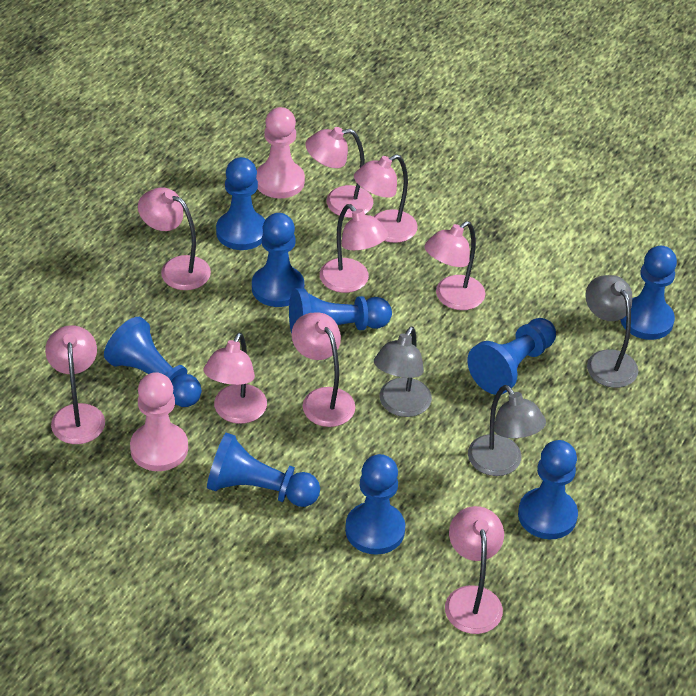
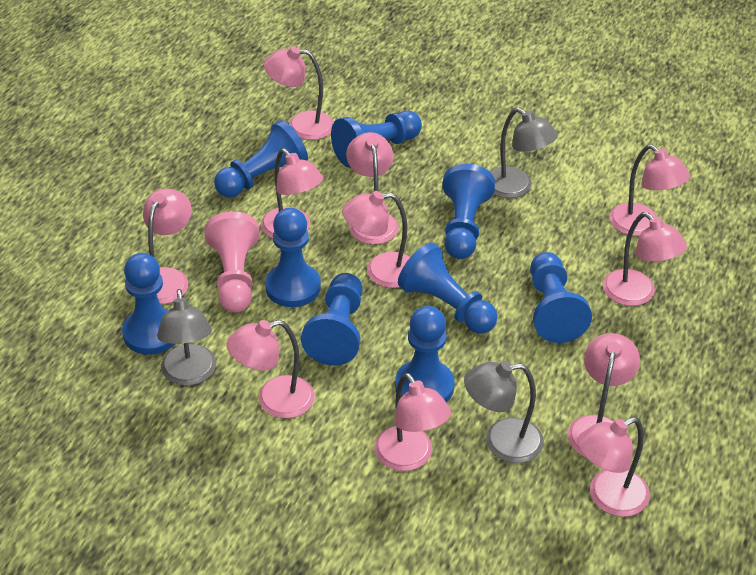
pink lamp: [45,325,105,444] [138,187,211,290] [204,332,267,424] [292,312,355,427] [305,127,373,218] [320,204,388,293] [354,155,418,243] [424,221,485,310] [445,506,504,634] = 9 -> [143,188,192,304] [227,320,315,418] [261,149,323,238] [264,46,334,140] [342,191,410,288] [346,132,399,244] [374,373,451,471] [568,333,640,457] [577,417,650,517] [603,212,687,306] [609,145,690,236] = 11
pink pawn: [130,372,188,471] [256,107,305,198] = 2 -> [205,211,260,313] = 1

